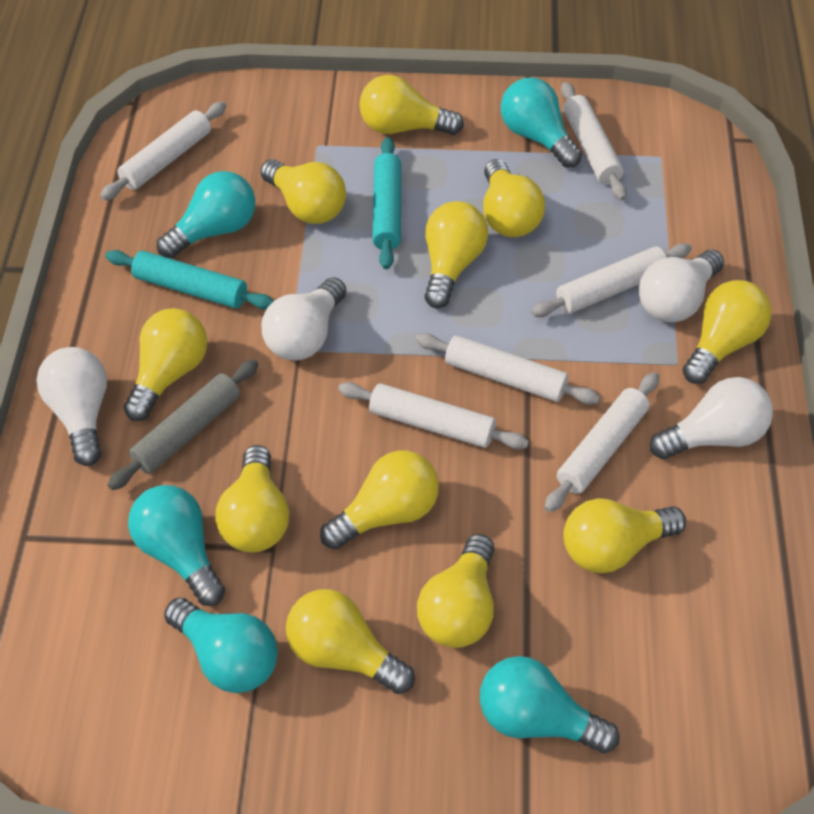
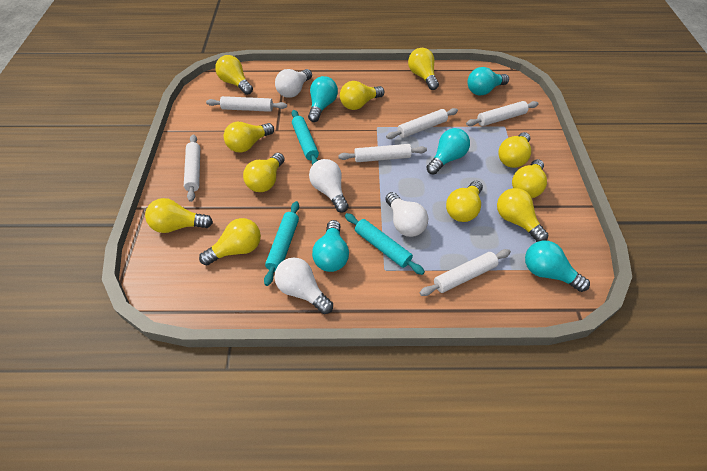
grey rolling pin: [108,359,259,490] = 1 -> none = 0
turquoise rolling pin: [106,250,274,310] [372,137,401,269] = 2 -> [264,201,299,286] [292,110,319,165] [345,213,425,275] = 3

